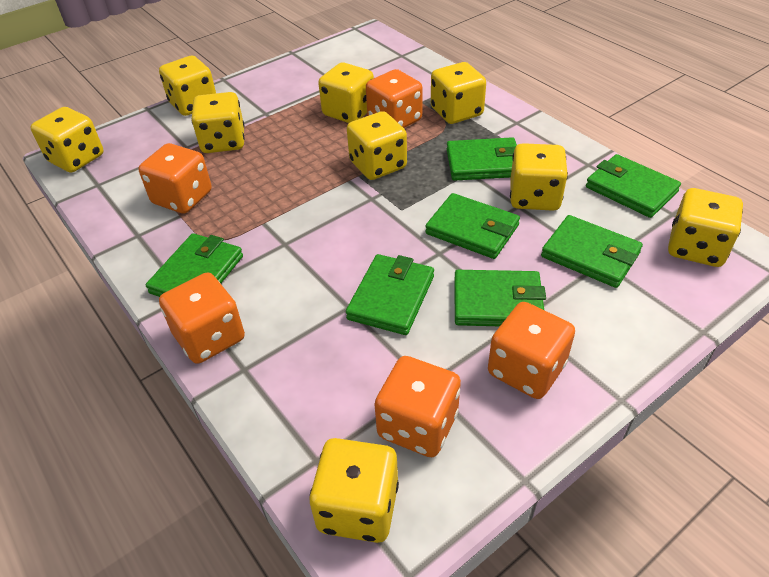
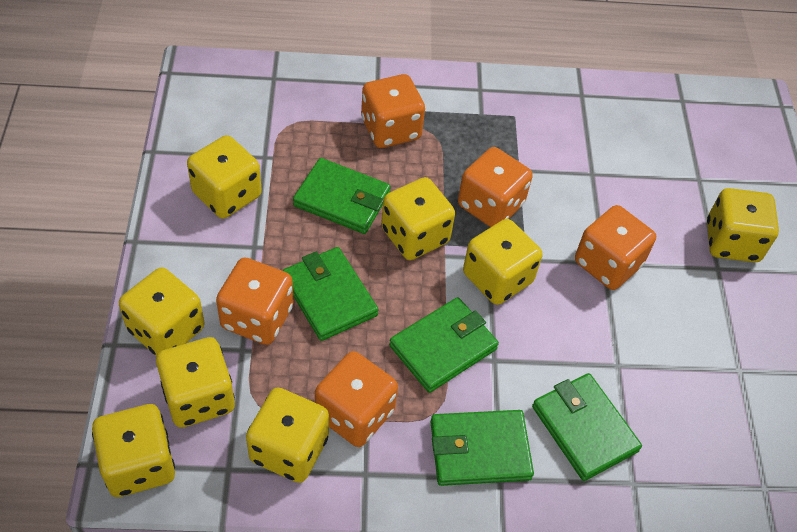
green wallet: [146,233,243,297] [346,254,434,335] [425,193,520,259] [447,137,517,181] [454,270,546,326] [541,215,643,288] [586,154,681,218] = 7 -> [282,247,379,341] [293,158,391,234] [389,297,499,393] [431,410,534,486] [532,373,642,481] = 5
yellow dice: [30,107,104,173] [159,56,216,116] [191,92,245,153] [310,438,399,543] [318,63,374,123] [347,111,407,180] [431,62,486,124] [510,143,568,211] [668,188,743,267] = 9 -> [92,404,175,497] [119,267,205,356] [156,337,235,428] [187,135,262,219] [246,387,329,483] [381,177,455,260] [463,219,543,305] [707,188,779,262] = 8

